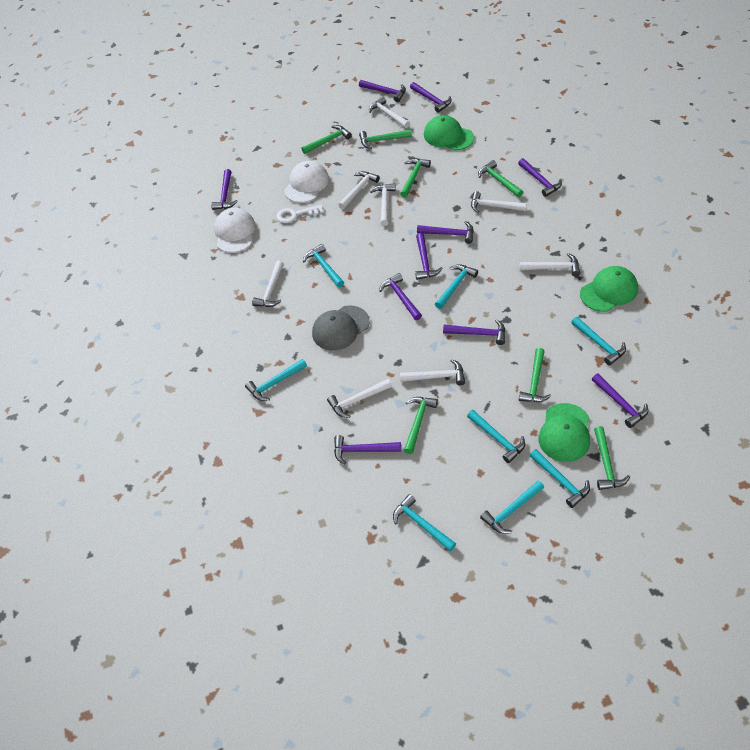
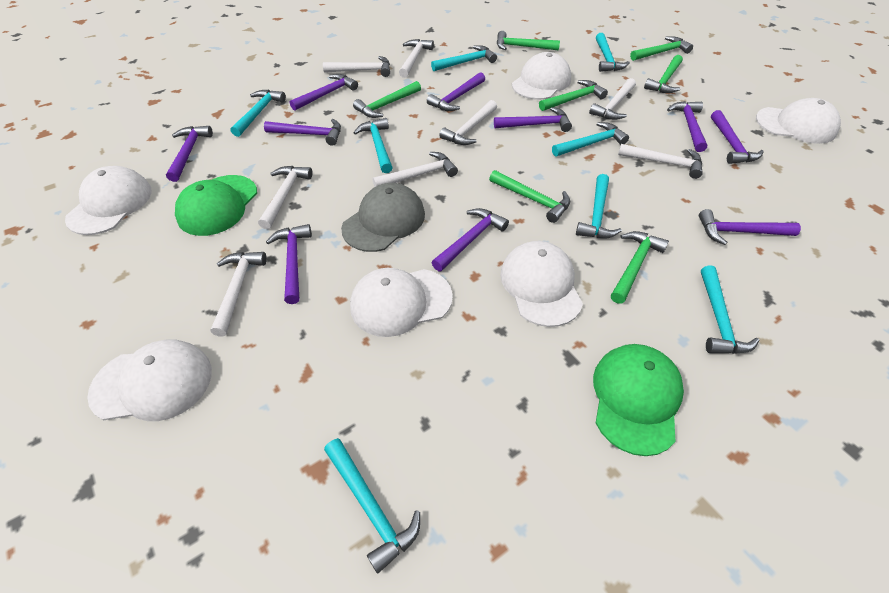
green cap: [424,115,474,151] [539,403,590,462] [580,266,638,312] = 3 -> [175,175,257,236] [593,344,684,456] = 2
white cap: [214,208,255,253] [284,161,329,203] = 2 -> [65,166,152,235] [87,339,212,421] [350,268,453,337] [500,241,583,327] [512,52,571,100] [756,98,841,144] = 6
white key: [277,204,323,223] = 1 -> none = 0

